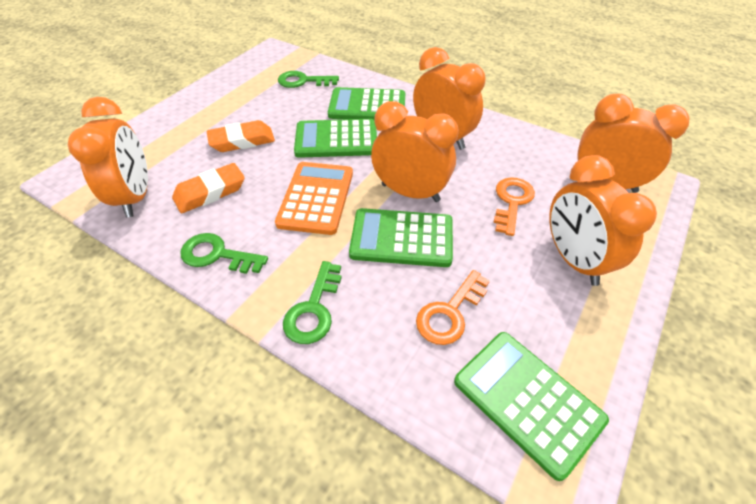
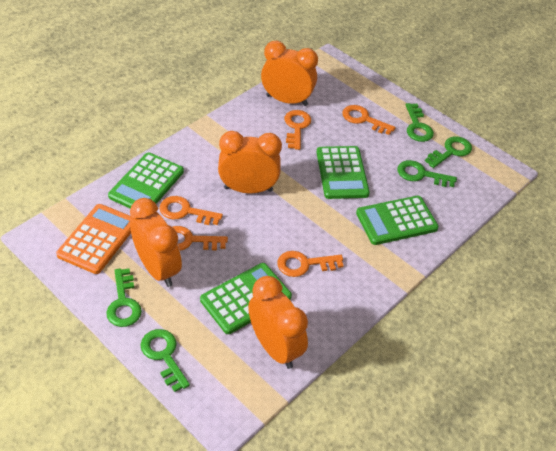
green key: [181,233,268,274] [278,71,339,88] [283,261,342,344] = 3 -> [106,268,142,327] [141,329,190,392] [397,160,457,187] [406,103,434,142] [425,136,472,168] = 5
orange clock: [68,97,148,217] [371,101,459,202] [413,47,485,150] [549,155,657,286] [577,94,689,193] = 5 -> [130,198,182,287] [218,131,282,193] [248,276,308,369] [261,41,318,106] = 4
orange eraser: [172,163,245,213] [206,120,275,152] = 2 -> none = 0
orange key: [416,270,490,345] [494,177,535,236] = 2 -> [159,196,223,225] [173,226,228,251] [277,251,344,277] [284,110,311,150] [342,105,396,135] = 5

